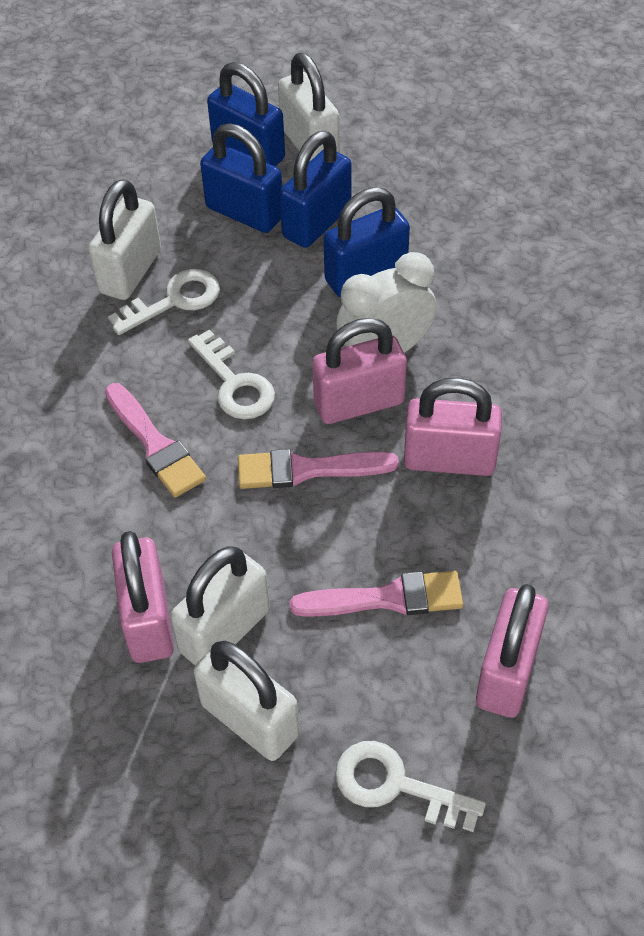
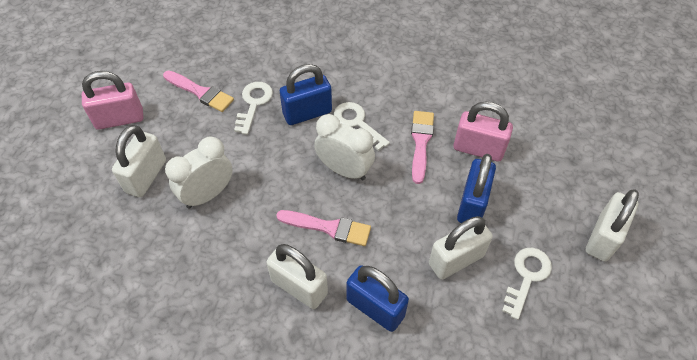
blue padlock: [200,123,282,233] [207,62,285,166] [279,131,351,248] [323,187,410,297] = 4 -> [280,64,332,125] [347,265,409,332] [457,154,496,223] = 3
pink padlock: [112,531,174,663] [312,318,407,424] [404,377,502,476] [476,584,549,718] = 4 -> [82,71,143,130] [454,102,513,162] = 2
white clock: [336,252,437,353] = 1 -> [165,137,233,209] [314,114,375,181] = 2

